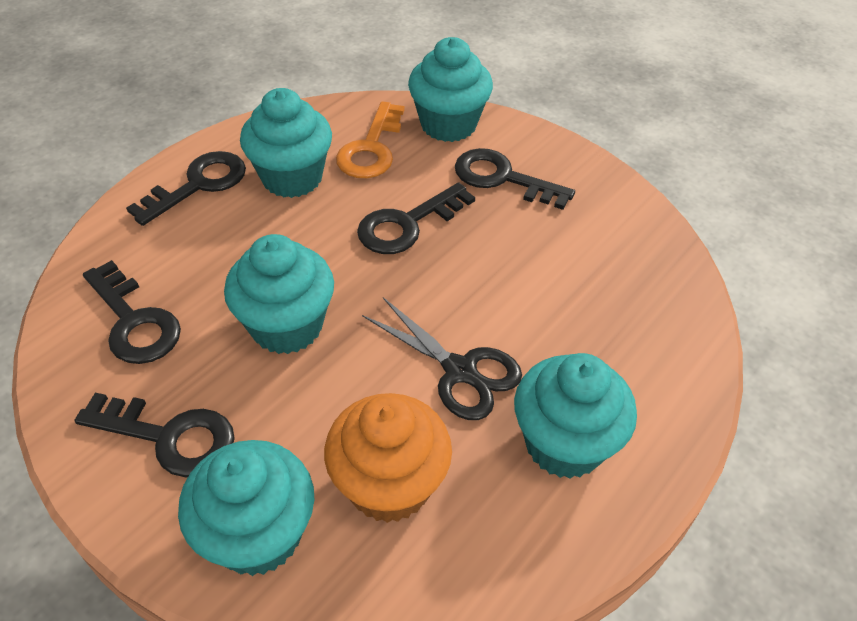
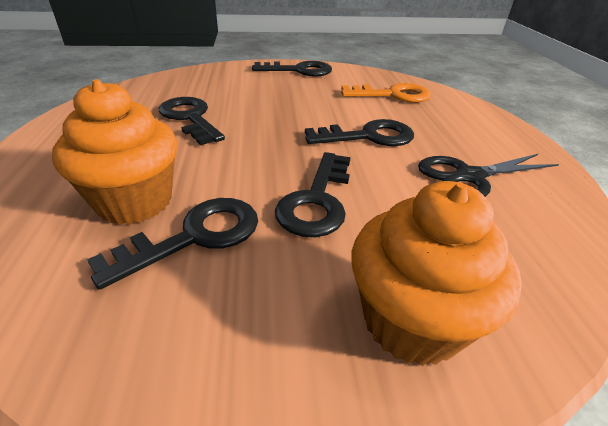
orange cupcake: [324,393,452,523] = 1 -> [52,79,177,225] [351,181,522,366] = 2
turquoise cupcake: [178,440,314,576] [224,234,334,354] [240,88,332,198] [408,37,493,142] [514,353,637,479] = 5 -> none = 0

